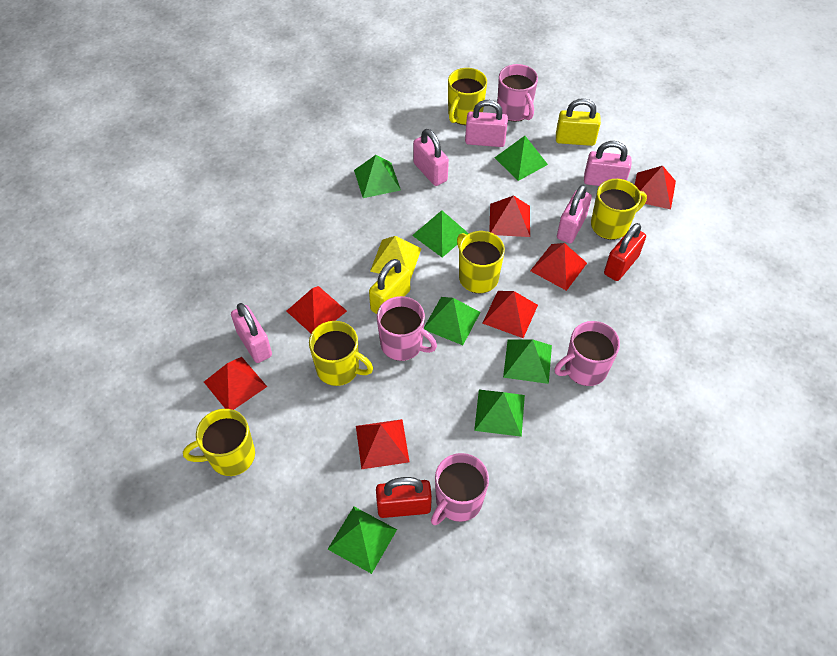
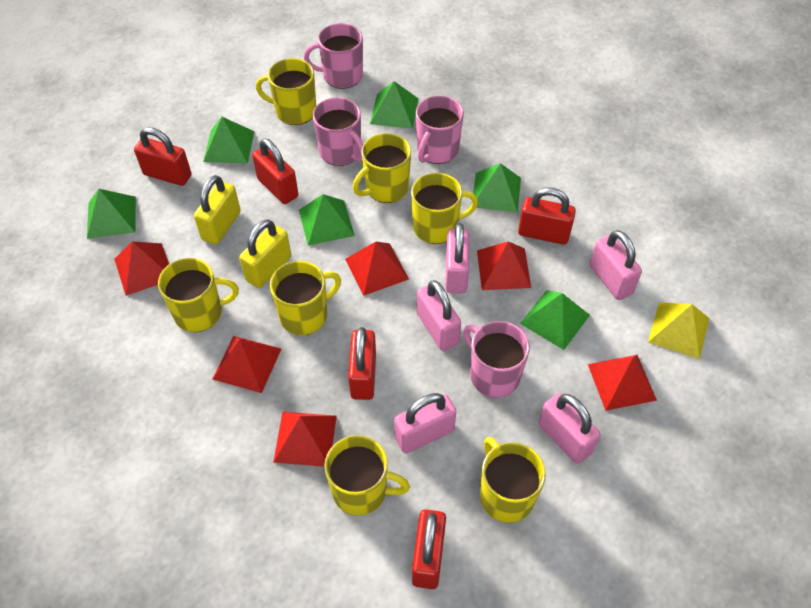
green pyramid: [328,507,397,574] [354,155,401,198] [412,210,469,257] [424,297,480,345] [474,390,525,437] [495,136,548,181] [503,339,552,384] = 7 -> [87,189,136,239] [203,117,254,164] [299,194,355,246] [370,81,418,129] [473,163,521,213] [520,290,590,350] = 6
red padlock: [376,477,432,518] [604,223,646,281] = 2 -> [134,127,191,186] [252,138,298,204] [348,327,376,400] [412,509,446,589] [518,187,576,245] = 5
red pyramid: [204,357,267,410] [287,286,347,333] [356,419,409,469] [482,291,538,338] [489,195,530,237] [530,243,587,291] [635,166,676,209] = 7 -> [114,241,169,296] [213,336,281,393] [273,412,337,467] [345,242,409,296] [477,241,531,290] [588,355,657,411] = 6
yellow mug: [183,409,255,476] [309,321,373,386] [448,68,487,125] [457,231,505,294] [591,179,647,240] = 5 -> [158,258,239,332] [256,58,316,125] [270,261,341,335] [324,435,410,516] [353,133,411,203] [411,173,478,244] [480,437,546,523] = 7

